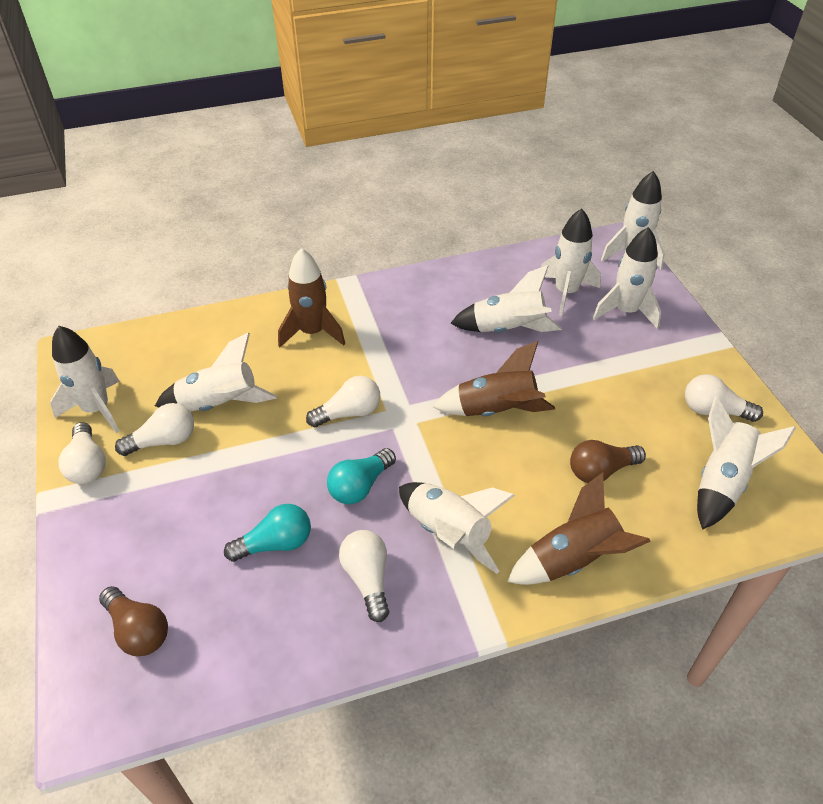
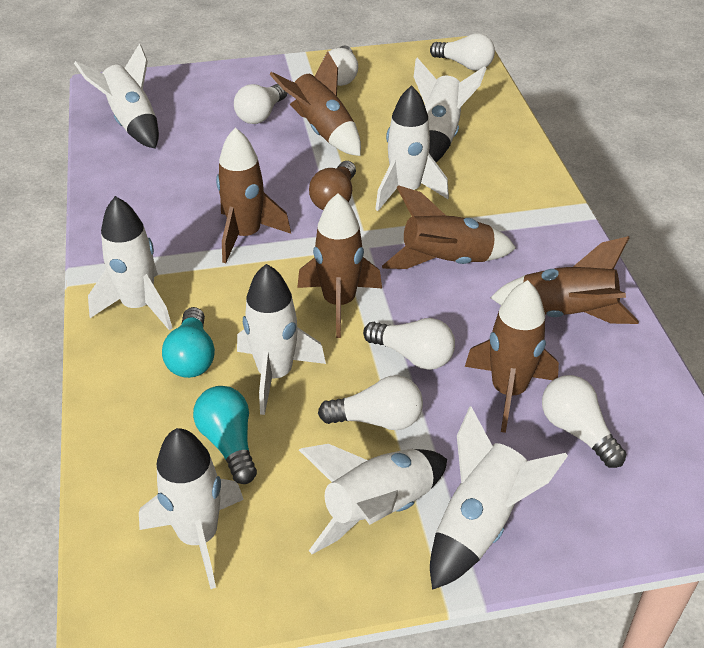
brown light bulb: [99,586,168,656] [570,440,646,483] = 2 -> [309,161,356,210] = 1
brown rocket: [278,248,345,348] [433,341,555,416] [507,472,651,585] = 3 -> [216,128,291,263] [269,51,361,156] [297,193,382,338] [382,185,516,269] [465,280,559,433] [491,236,639,324] = 6
white light bulb: [59,422,106,484] [115,403,194,456] [306,376,380,428] [339,530,389,622] [685,374,763,422] = 5 -> [234,84,287,124] [318,375,423,430] [323,46,358,86] [363,318,455,370] [430,33,495,71] [542,375,626,468] = 6

